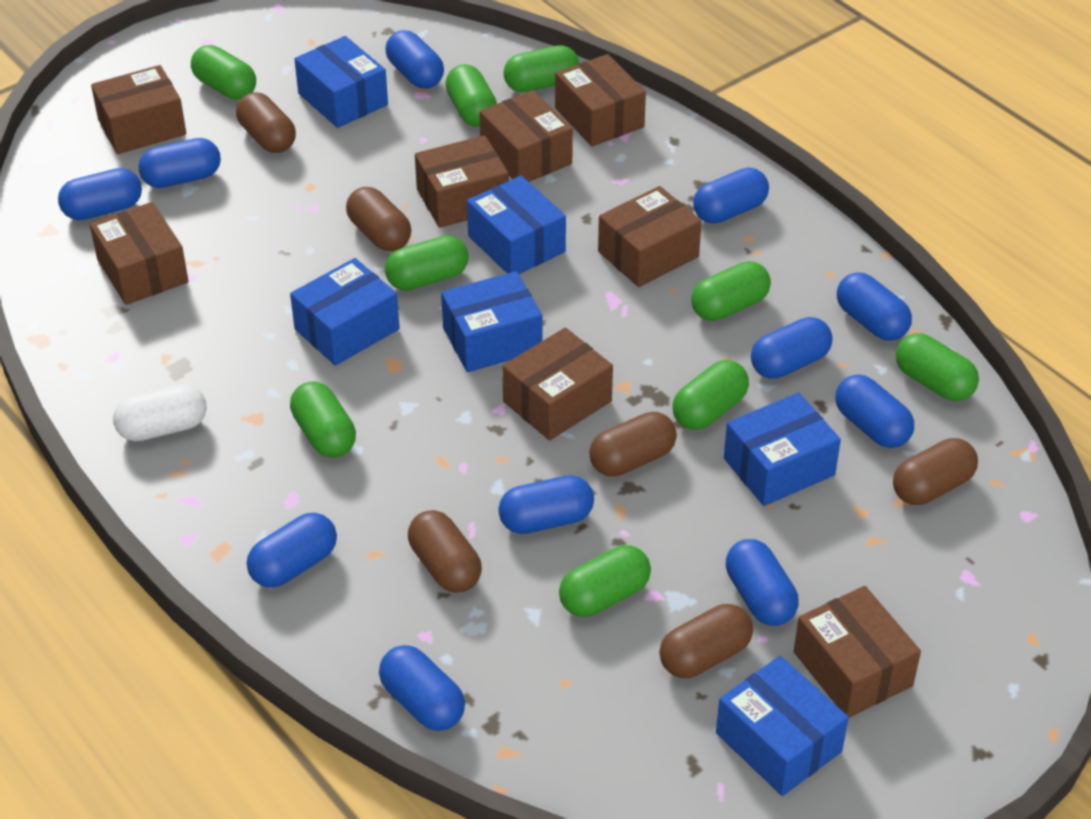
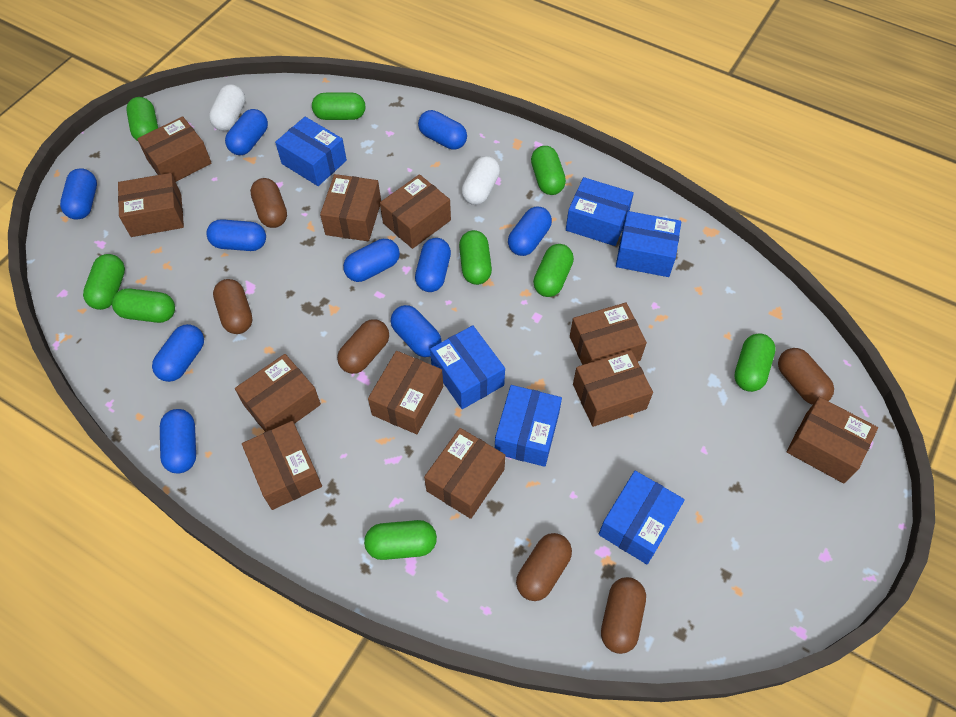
blue capsule: [58,168,142,220] [138,138,221,188] [247,513,337,588] [379,645,465,731] [386,30,444,89] [498,475,594,534] [693,167,769,224] [726,539,799,626] [751,317,833,379] [835,375,914,448] [837,272,912,341] = 11 -> [60,168,97,220] [152,324,204,382] [160,409,196,474] [206,219,266,251] [225,109,268,155] [343,239,400,282] [391,305,442,357] [415,238,451,292] [418,110,467,150] [508,206,552,256] = 10
brown box: [90,202,189,305] [91,65,186,154] [415,135,509,228] [479,90,573,182] [502,328,613,440] [555,54,646,146] [598,186,702,287] [794,586,921,718] = 8 -> [118,173,184,237] [137,116,212,182] [235,354,321,432] [242,421,322,510] [320,174,381,241] [368,351,443,434] [380,174,451,249] [424,428,505,519] [570,303,647,365] [573,350,653,427] [786,397,878,483] = 11
white capsule: [113,384,207,441] = 1 -> [209,84,245,131] [462,156,500,205] = 2

